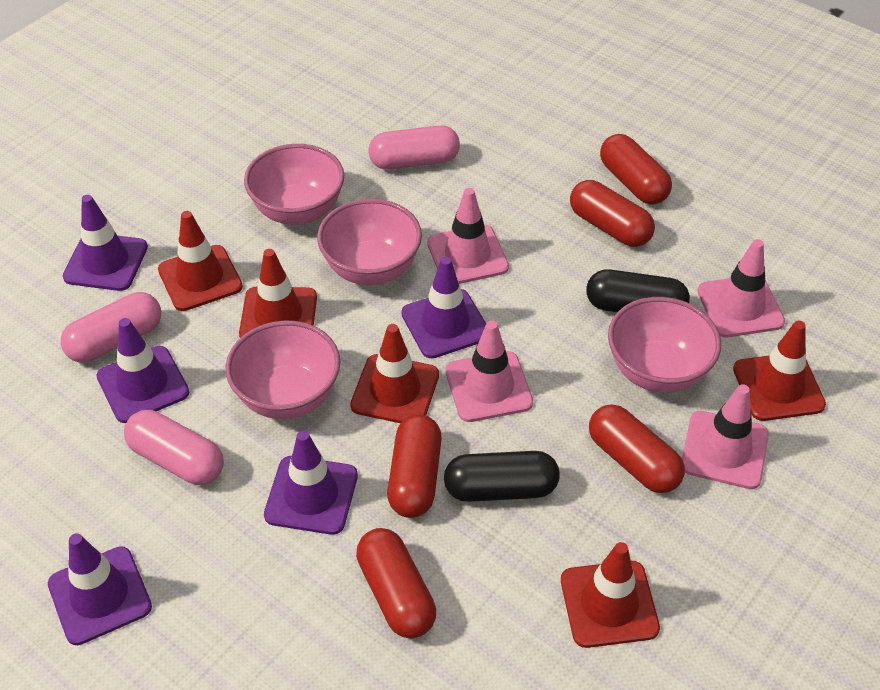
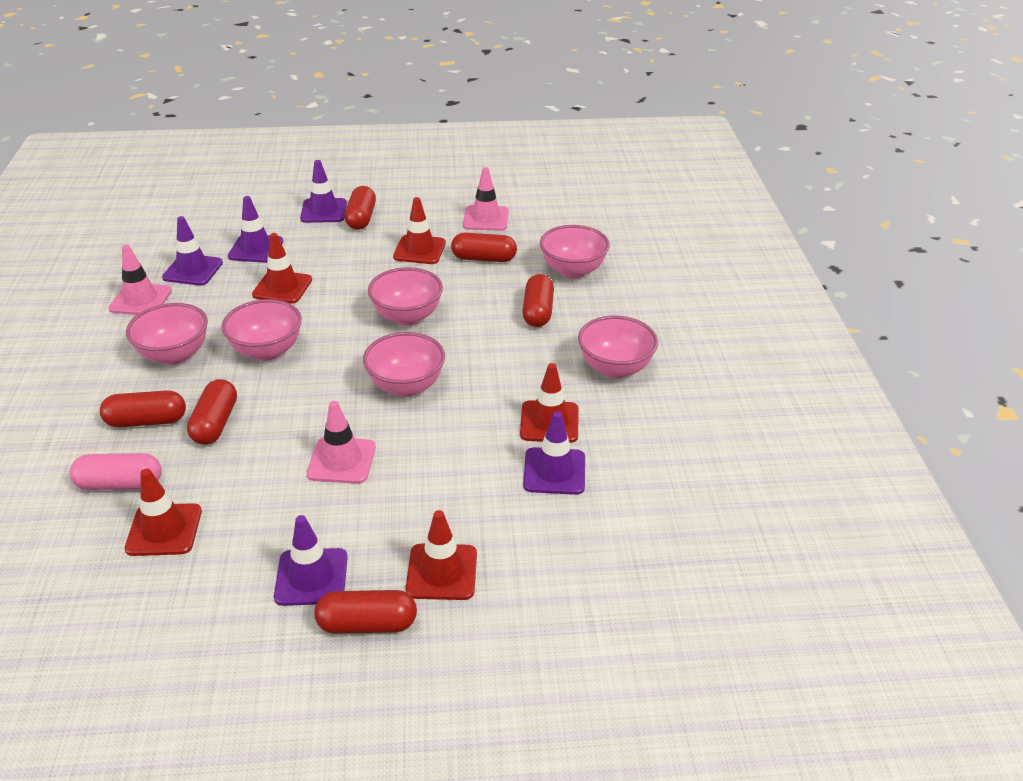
black capsule: [444,451,560,502] [586,269,690,312] = 2 -> none = 0
pink bowl: [225,321,340,419] [244,144,344,225] [317,199,422,285] [608,297,721,393] = 4 -> [126,303,208,365] [222,299,302,361] [363,332,445,397] [368,267,443,326] [540,225,610,279] [578,315,658,378] = 6
pink capsule: [61,292,161,362] [124,410,224,485] [369,125,460,170] = 3 -> [70,453,162,490] = 1
pink traffic cone: [427,188,509,284] [445,320,533,422] [682,384,769,489] [697,239,785,337] = 4 -> [108,245,172,315] [307,401,376,484] [463,167,509,231] = 3
red capsule: [356,528,436,639] [387,414,442,518] [570,180,655,247] [589,404,685,493] [600,134,672,204] = 5 -> [100,390,186,427] [187,379,237,445] [314,590,417,634] [345,186,376,230] [451,233,517,262] [522,274,554,327] = 6

